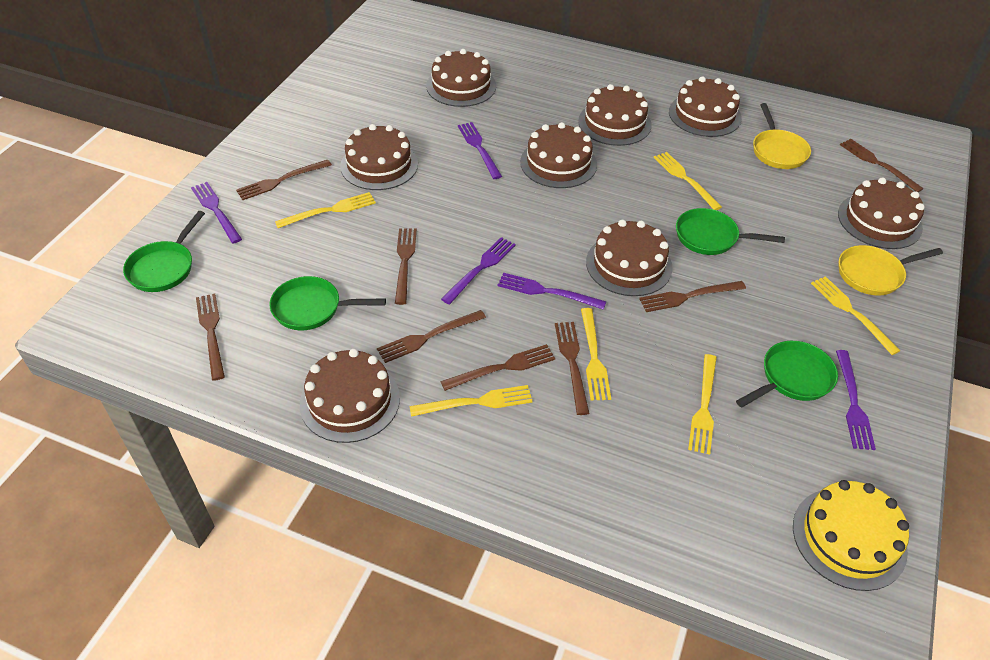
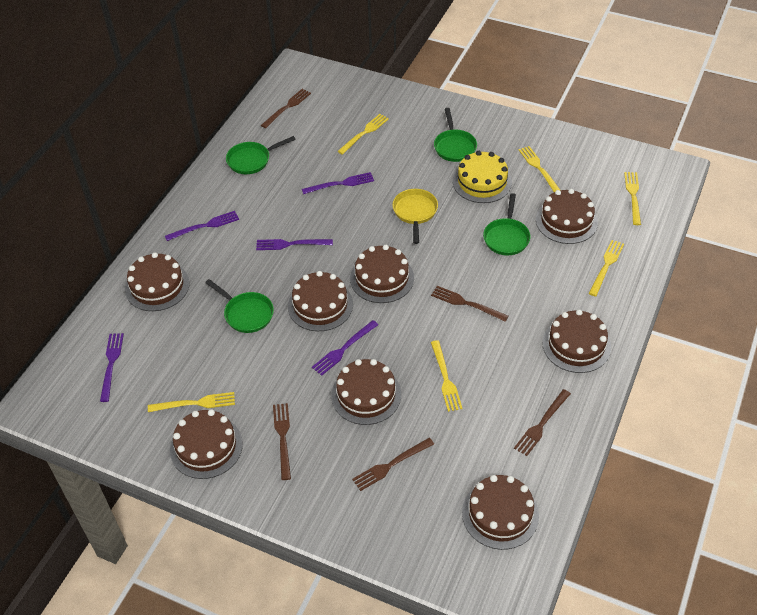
brown fork: [196,294,225,381] [236,160,332,200] [377,310,486,363] [395,228,417,305] [440,344,555,391] [555,322,590,415] [639,281,746,312] [840,139,924,192] = 8 -> [261,89,311,128] [273,403,291,480] [352,438,434,491] [431,286,509,322] [514,389,571,456] = 5
yellow pan: [753,103,811,169] [839,245,943,295] = 2 -> [393,189,438,244] = 1

